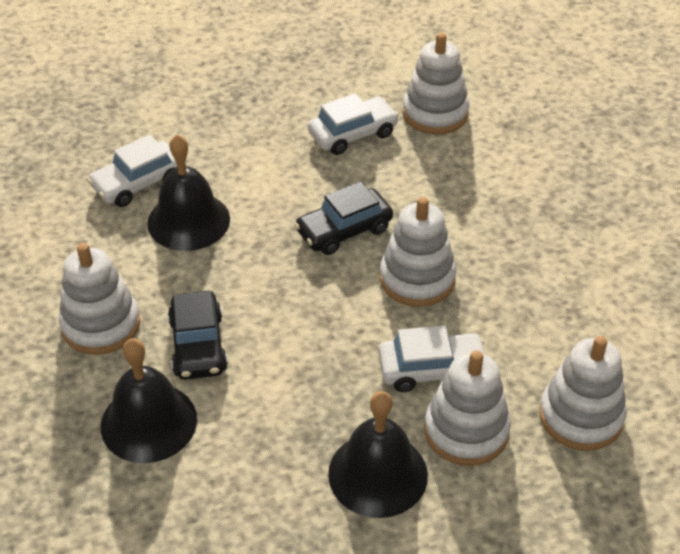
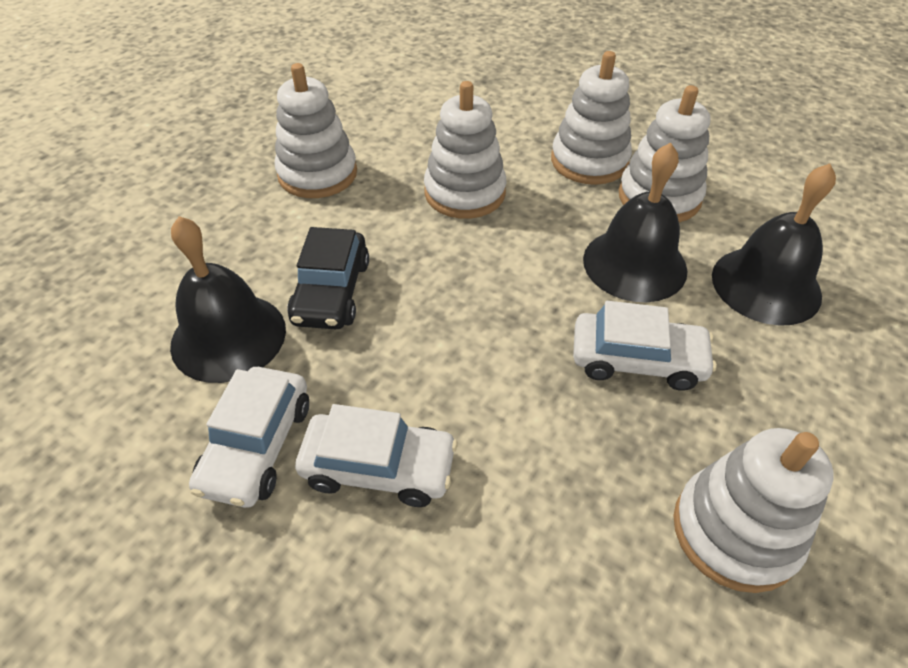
black car: [168,291,228,380] [294,181,393,255] = 2 -> [287,227,369,329] = 1

